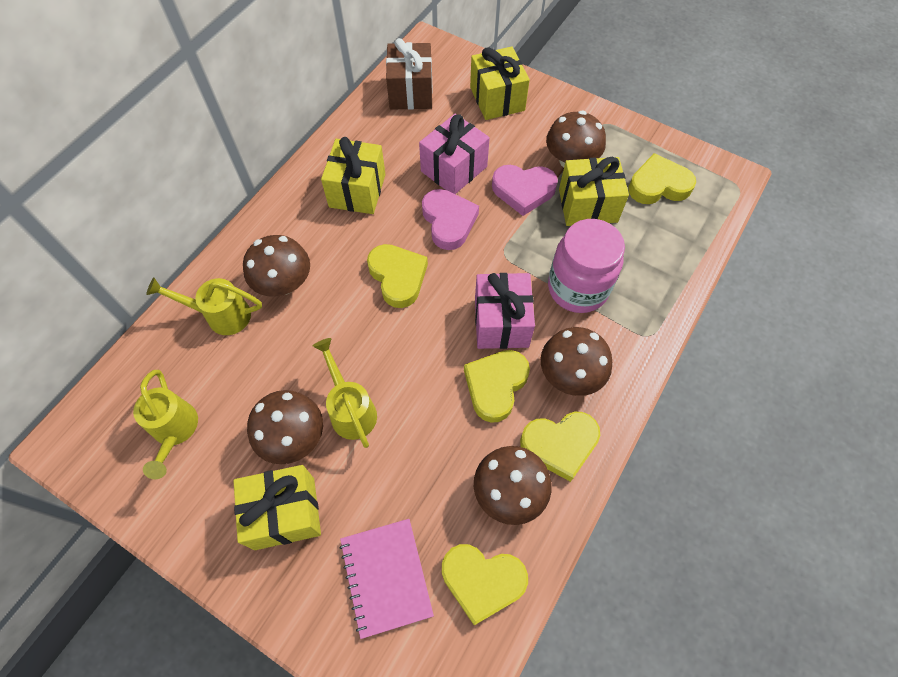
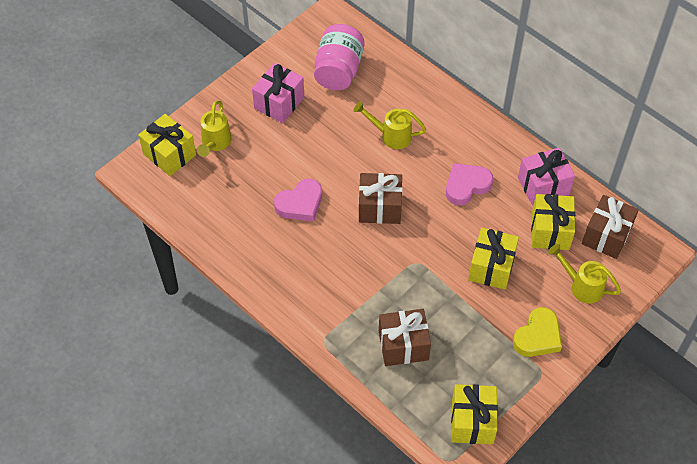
brown gift: [386,38,433,110] = 1 -> [359,173,403,224] [379,309,431,366] [582,195,639,259] = 3
brown mushroom: [243,235,310,297] [247,390,323,464] [474,446,552,525] [541,327,612,396] [546,111,606,167] = 5 -> none = 0
pink notebook: [339,519,434,639] = 1 -> none = 0
yellow heart: [367,244,428,308] [442,544,528,625] [464,350,530,423] [520,412,600,482] [628,153,696,204] = 5 -> [513,307,562,357] = 1

